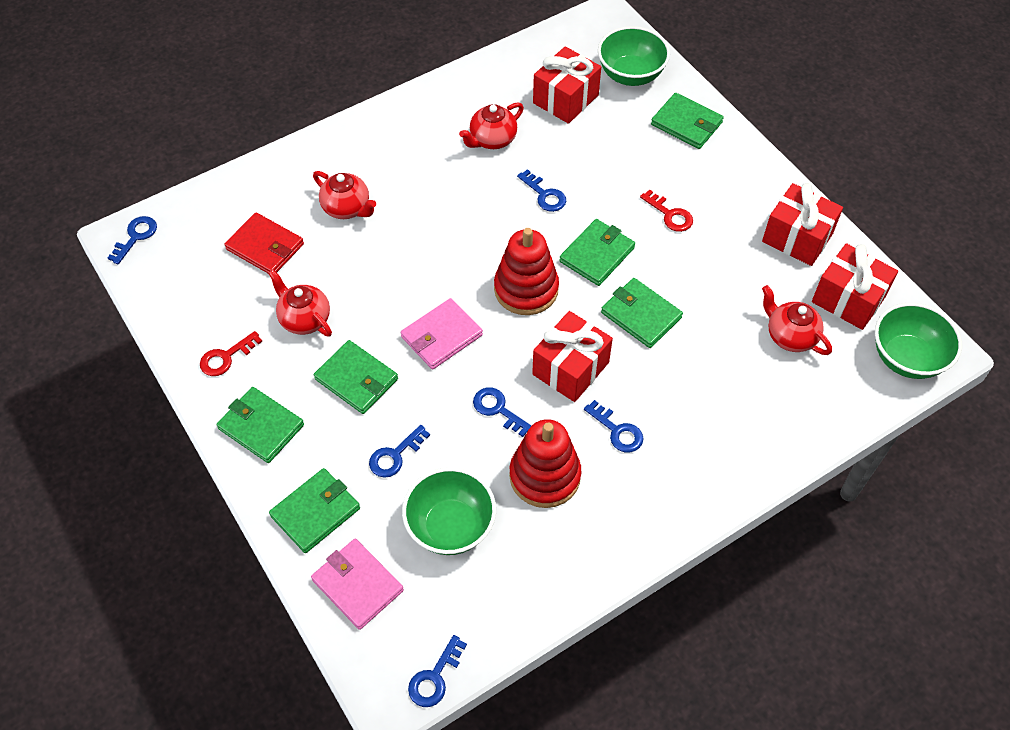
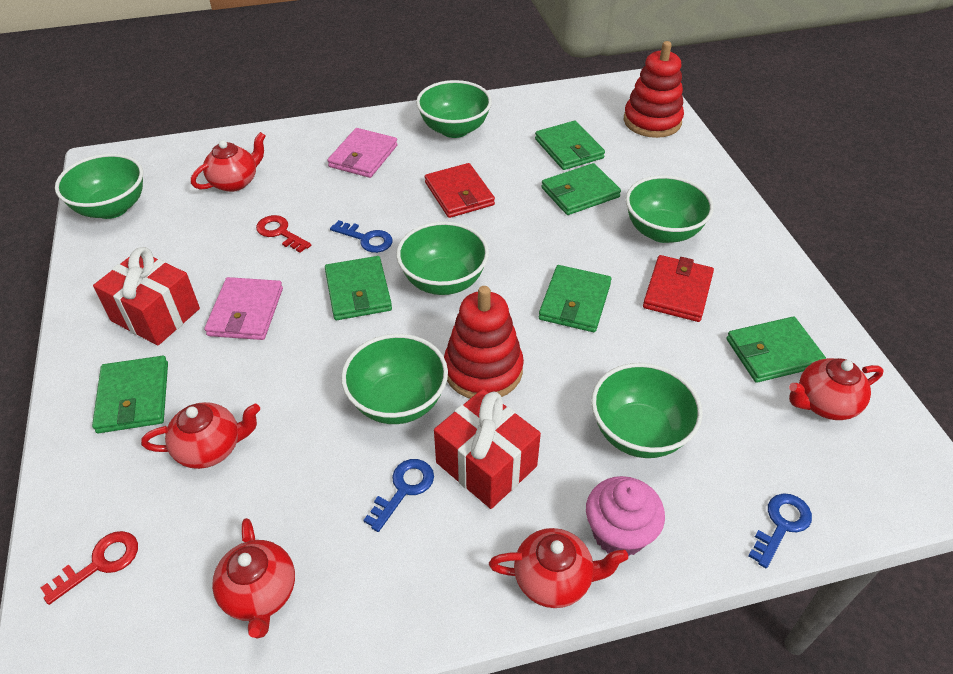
blue key: [107,216,157,264] [369,425,430,478] [408,635,467,707] [473,387,531,437] [517,169,566,212] [584,400,643,453] = 6 -> [330,220,393,253] [364,459,434,532] [749,493,812,568] = 3
green bowl: [402,467,496,555] [598,26,670,86] [875,303,962,379] = 3 -> [55,153,143,219] [341,334,448,424] [396,221,489,295] [416,80,492,138] [591,363,703,458] [626,175,714,243] = 6
pink cupcake: none = 0 -> [586,476,665,556] = 1
red gift: [532,311,613,402] [533,46,601,124] [762,183,843,266] [812,243,898,330] = 4 -> [93,247,200,345] [434,389,541,509] = 2
red teapot: [268,269,332,337] [313,171,376,219] [459,102,524,149] [762,285,832,355] = 4 -> [141,402,260,469] [191,132,266,192] [212,518,295,639] [489,528,628,608] [789,358,883,420] = 5
red wallet: [224,213,304,273] = 1 -> [425,163,495,218] [643,255,714,322] = 2

